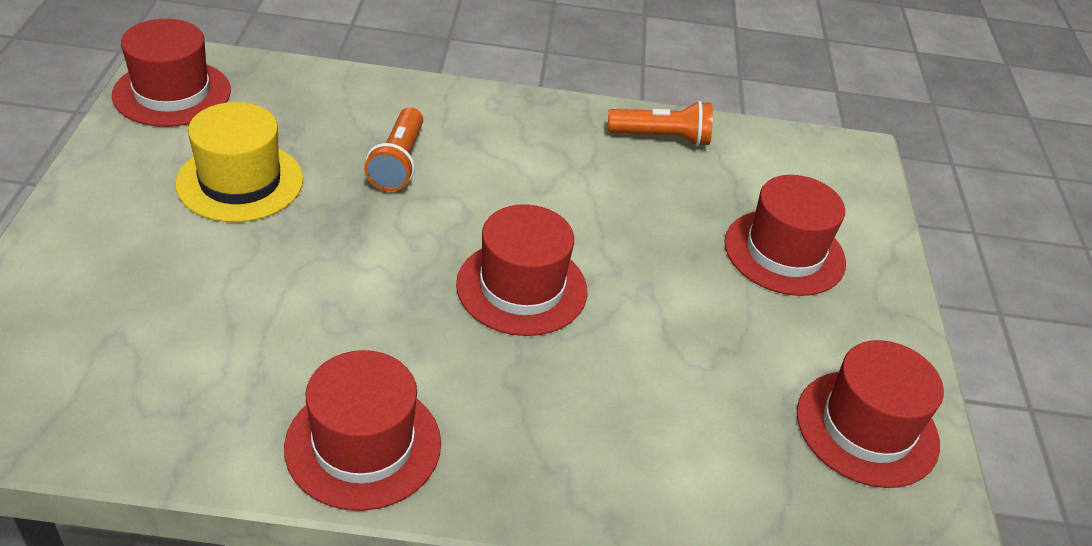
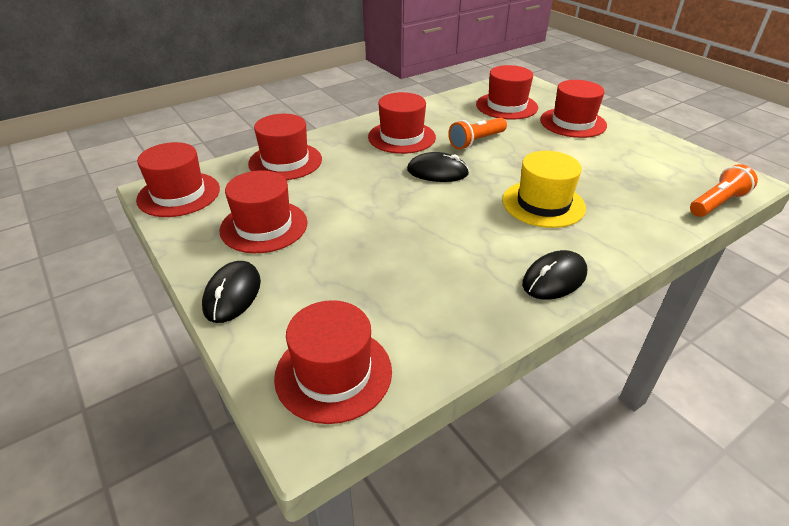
black mouse: none = 0 -> [202,261,261,323] [407,152,469,182] [522,250,587,300] = 3
red hat: [112,19,231,127] [284,350,441,511] [456,204,587,336] [724,175,846,296] [797,340,944,488] = 5 -> [136,142,220,217] [220,170,308,253] [248,114,322,180] [274,300,392,424] [368,92,436,154] [476,65,538,120] [540,80,607,138] = 7

